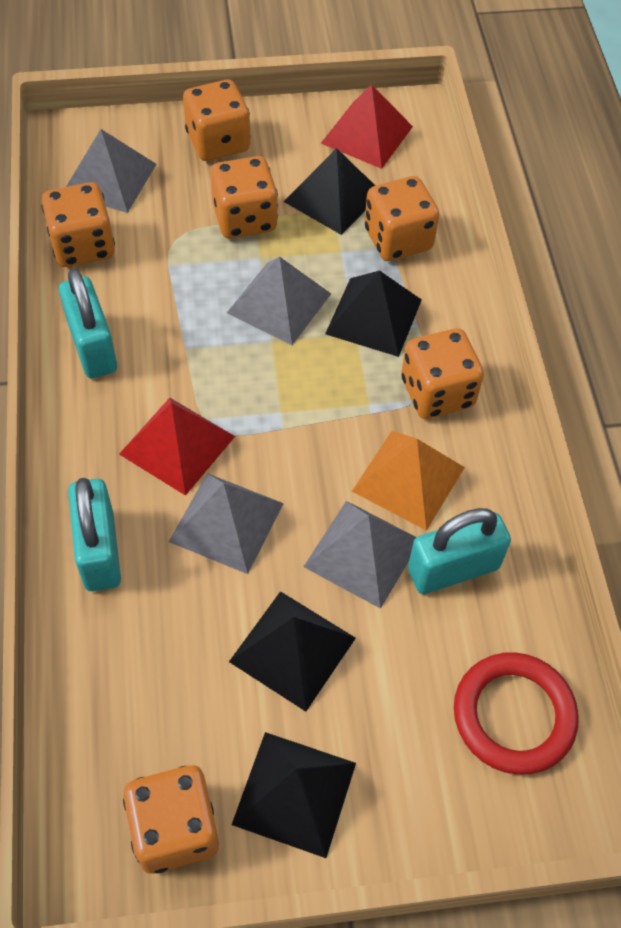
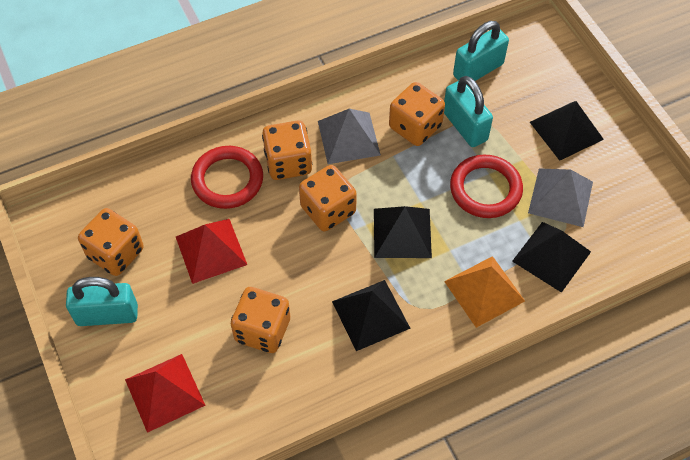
grey pyramid: [66,129,156,213] [169,473,284,574] [227,256,331,345] [303,501,417,609] = 4 -> [318,109,381,164] [528,168,593,227] = 2
orange dice: [41,182,115,267] [123,765,219,874] [183,80,250,161] [210,156,278,239] [364,176,439,261] [401,328,484,419] = 6 -> [78,208,144,276] [231,287,290,353] [262,120,312,180] [299,165,357,231] [389,82,445,146] = 5
red ring: [454,652,579,775] = 1 -> [191,146,263,209] [450,154,523,218] = 2

